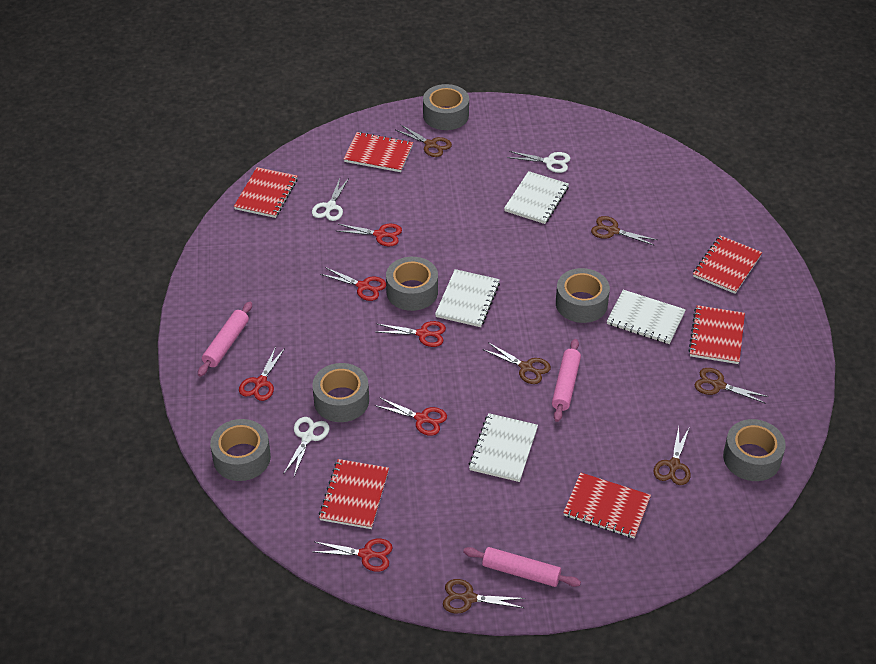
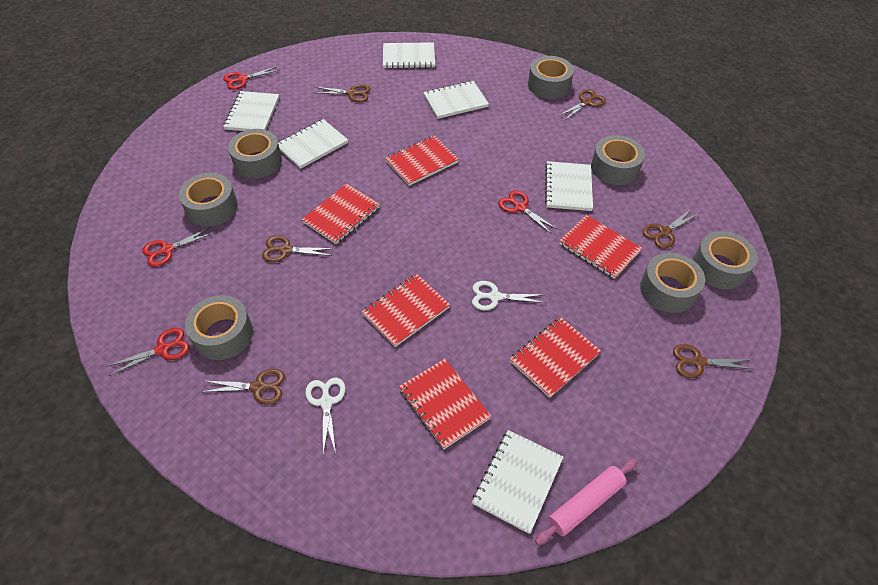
grey tape: [210,419,271,481] [312,363,369,422] [386,257,438,311] [423,84,469,130] [556,268,610,323] [723,419,786,481] = 6 -> [179,173,238,227] [185,295,253,360] [228,129,282,179] [528,56,574,99] [591,135,645,185] [640,253,705,313] [693,231,758,290] = 7
pink rolling pin: [198,302,252,377] [463,547,581,587] [552,339,581,422] = 3 -> [535,458,638,545] = 1
red scissors: [239,346,285,401] [313,539,393,572] [320,267,386,301] [337,224,402,247] [374,397,447,436] [377,321,446,347] = 6 -> [106,328,189,376] [142,227,214,267] [223,66,279,90] [498,190,558,234] = 4
white notebook: [435,269,500,327] [469,413,538,482] [504,171,569,224] [607,290,686,344] = 4 -> [223,91,279,131] [278,119,348,169] [383,42,435,68] [423,81,489,119] [472,430,563,534] [545,161,593,211] = 6
white scissors: [284,417,330,476] [312,178,349,221] [507,151,571,173] = 3 -> [305,377,346,454] [472,281,545,310] = 2

